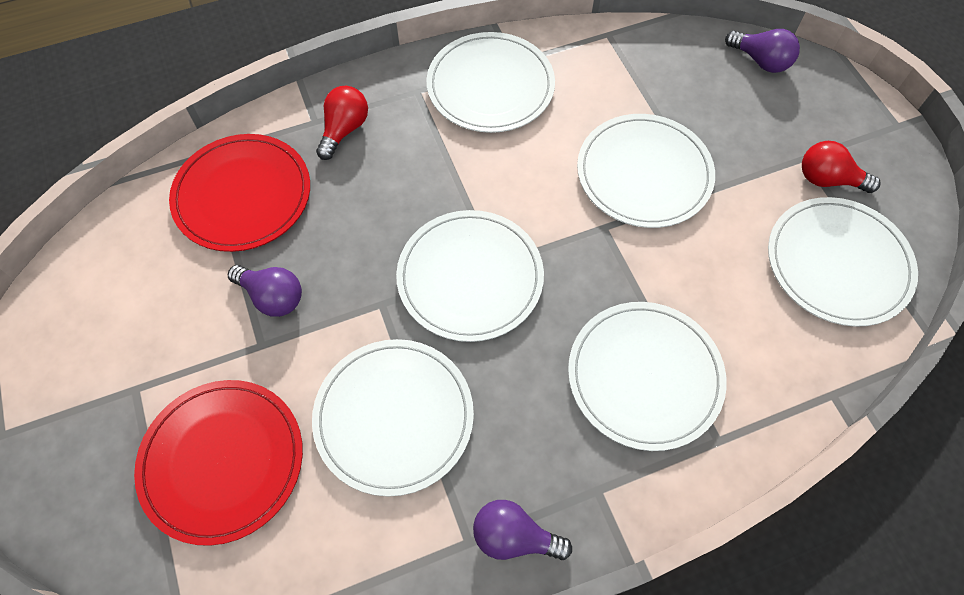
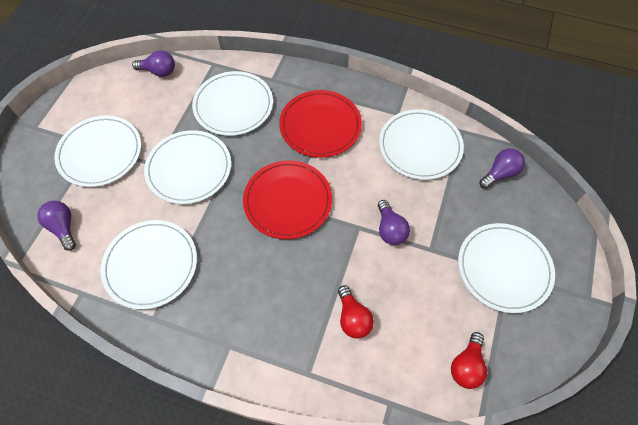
purple light bulb: [228,265,302,317] [473,500,572,560] [725,29,800,73] = 3 -> [37,201,76,251] [132,50,175,77] [378,200,410,245] [479,148,525,189] = 4

